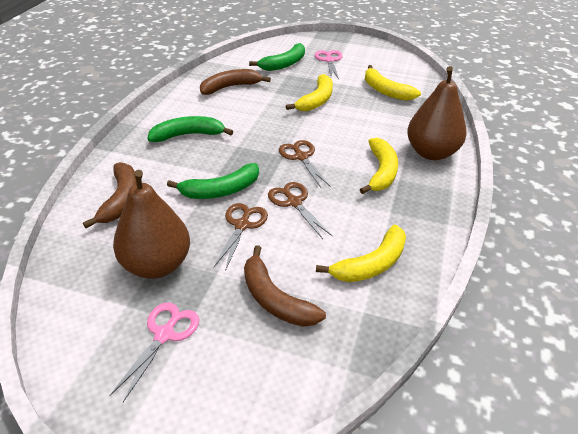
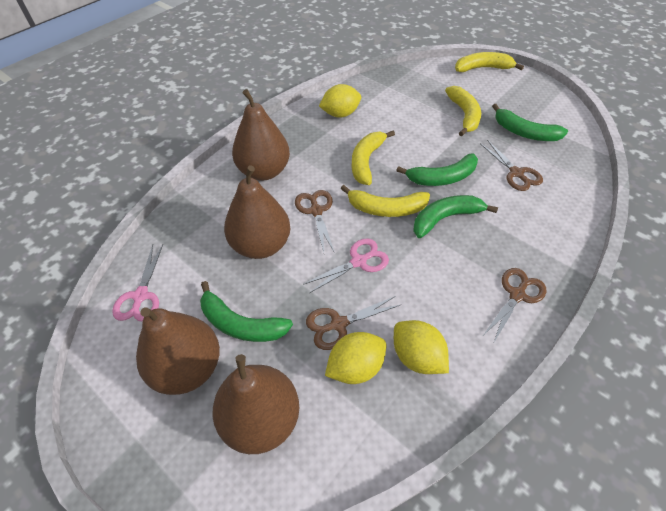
brown banana: [83,162,137,228] [200,69,271,95] [244,245,326,327] = 3 -> none = 0
brown pear: [113,170,190,279] [407,66,467,160] = 2 -> [136,307,220,395] [212,354,299,454] [224,166,290,259] [232,89,290,181] = 4
brown scissors: [214,203,268,271] [268,182,332,239] [279,140,330,188] = 3 -> [295,190,335,253] [306,296,402,350] [480,140,543,191] [484,268,546,344] = 4
green banana: [147,116,233,142] [167,163,259,199] [249,43,305,71] = 3 -> [200,281,293,342] [396,153,478,186] [413,195,498,238] [492,104,568,141] = 4
yellow lemon: none = 0 -> [319,84,361,118] [325,332,386,384] [394,320,449,374] = 3

